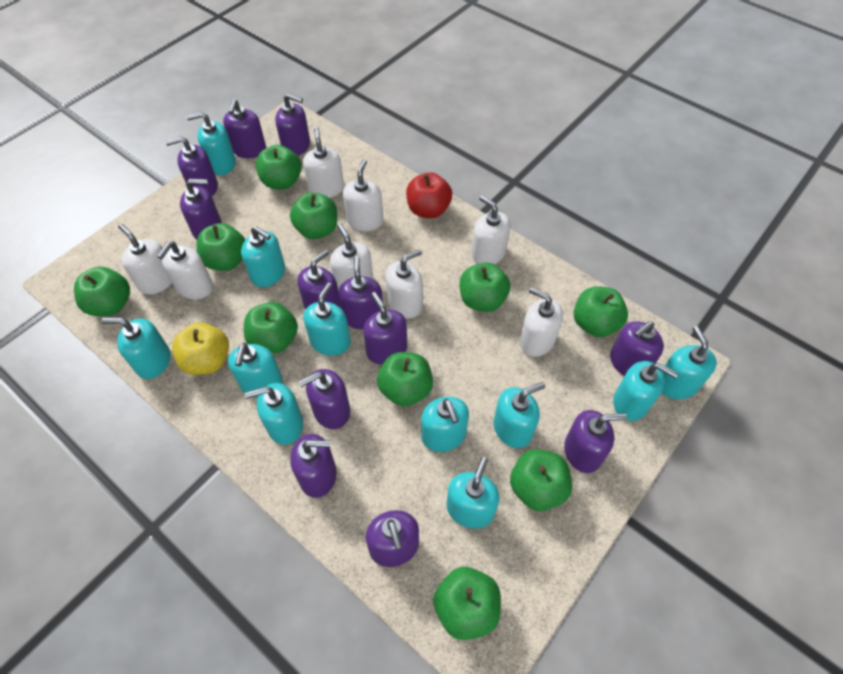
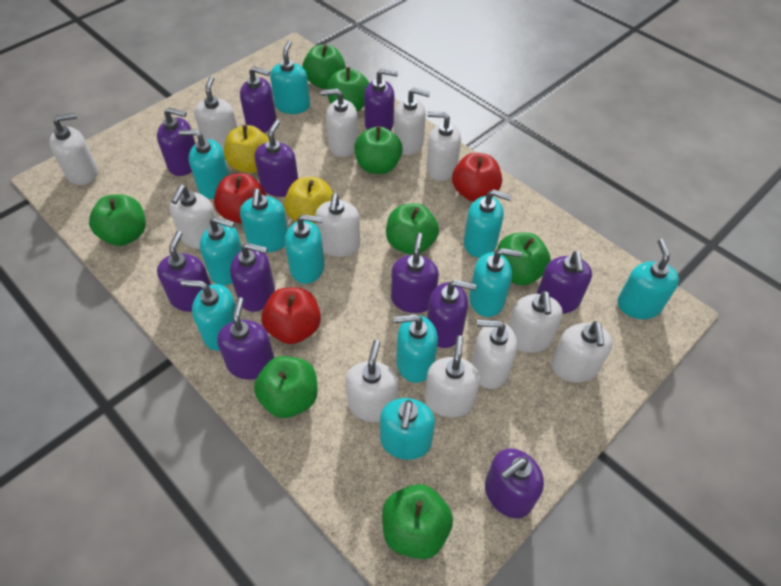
green apple: [74,267,130,316] [196,223,245,271] [244,302,298,354] [256,145,302,189] [290,192,337,239] [377,352,433,406] [433,567,501,640] [460,262,511,312] [510,449,572,511] [574,287,628,337] = 10 -> [89,194,146,246] [254,356,318,418] [302,45,346,89] [327,67,369,112] [354,126,403,174] [382,484,453,559] [386,203,439,255] [497,232,551,286] = 8
purple soap dispenser: [165,136,218,196] [180,179,222,240] [223,99,266,158] [275,94,310,156] [290,434,337,498] [297,250,341,310] [299,369,350,429] [338,256,383,329] [363,292,407,365] [366,510,419,567] [564,410,627,473] [610,321,664,376] = 12 -> [157,108,195,176] [157,231,211,312] [217,297,274,380] [230,243,275,312] [240,66,276,133] [254,120,298,197] [364,69,398,131] [391,233,439,313] [427,280,476,348] [485,448,544,518] [537,251,592,314] = 11
red apple: [406,172,452,218] = 1 -> [214,173,266,224] [261,288,321,344] [452,153,502,202] = 3
white soap dispenser: [118,224,172,295] [157,241,213,299] [303,127,344,198] [330,224,373,292] [343,159,383,231] [385,249,423,318] [471,196,511,264] [520,287,563,357] = 8 -> [49,113,98,185] [169,185,216,249] [194,76,237,151] [315,193,360,257] [321,89,358,157] [346,340,399,422] [394,88,430,155] [425,335,480,418] [426,111,461,181] [471,320,517,389] [508,291,563,353] [551,321,613,383] = 12
yellow apple: [172,322,229,375] = 1 -> [224,125,269,173] [284,177,334,225] = 2

